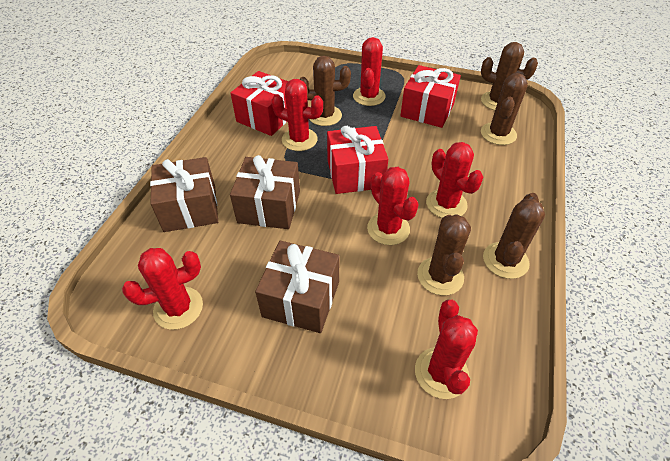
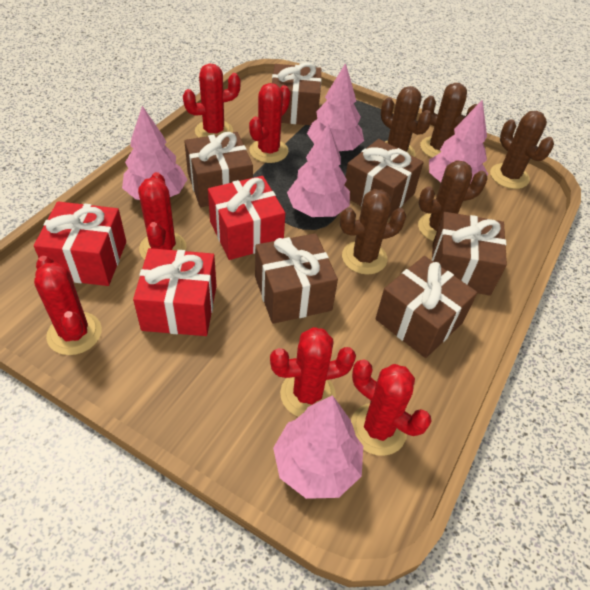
brown gift: [150,157,218,232] [230,155,300,229] [255,241,340,333] = 3 -> [184,132,253,207] [255,233,338,324] [272,63,322,125] [344,139,424,218] [376,256,478,358] [432,212,507,296] = 6
pink tree: none = 0 -> [122,106,187,200] [273,395,363,499] [287,124,350,217] [307,63,364,151] [429,100,488,183] = 5

